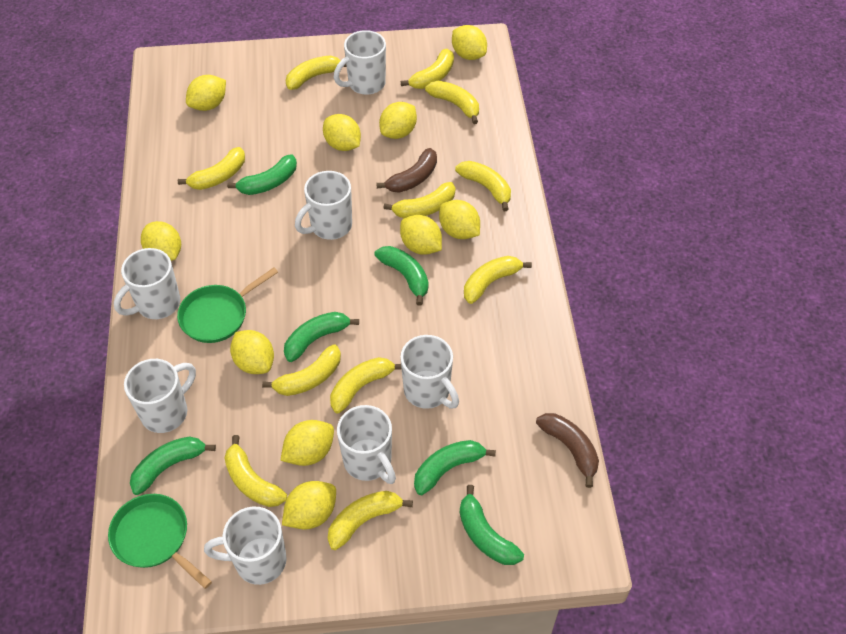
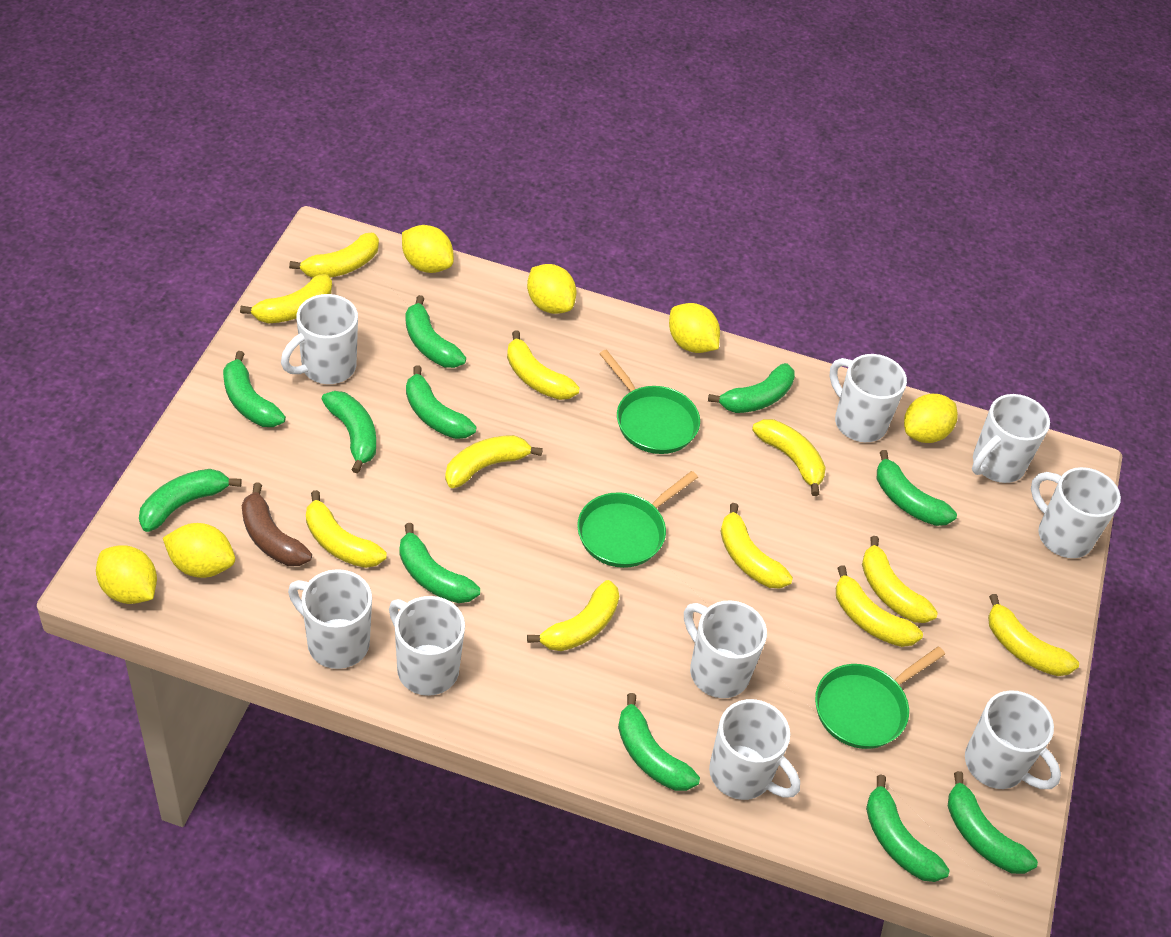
brown banana: [376,148,437,193] [536,413,599,488] = 2 -> [241,482,312,566] = 1
green banana: [130,436,216,495] [227,154,297,195] [284,312,359,362] [374,246,429,305] [414,440,496,495] [460,485,524,565] = 6 -> [139,469,241,532] [223,351,286,427] [322,391,376,473] [400,523,480,603] [406,295,466,368] [406,365,476,439] [618,693,700,791] [708,363,795,413] [866,774,949,882] [877,450,957,526] [948,771,1038,874] = 11
green pan: [108,494,212,589] [177,268,278,343] = 2 -> [577,471,698,568] [599,350,700,454] [815,647,945,749] = 3
white mug: [114,248,180,319] [124,359,196,433] [204,507,287,585] [295,171,352,240] [334,30,386,95] [337,405,396,484] [400,335,459,409] = 7 -> [281,294,358,384] [288,569,372,669] [389,596,465,696] [684,600,767,698] [709,699,800,800] [829,354,907,442] [965,690,1061,789] [972,394,1050,483] [1031,467,1121,558] = 9
yellow lemon: [141,221,181,261] [186,75,226,111] [230,330,274,374] [280,420,334,466] [282,481,336,529] [323,114,361,151] [379,102,417,139] [400,215,442,255] [439,200,480,239] [452,25,487,60] = 10 -> [96,545,157,604] [163,523,235,578] [402,225,454,273] [527,264,576,314] [669,303,720,353] [904,394,958,443] = 6

